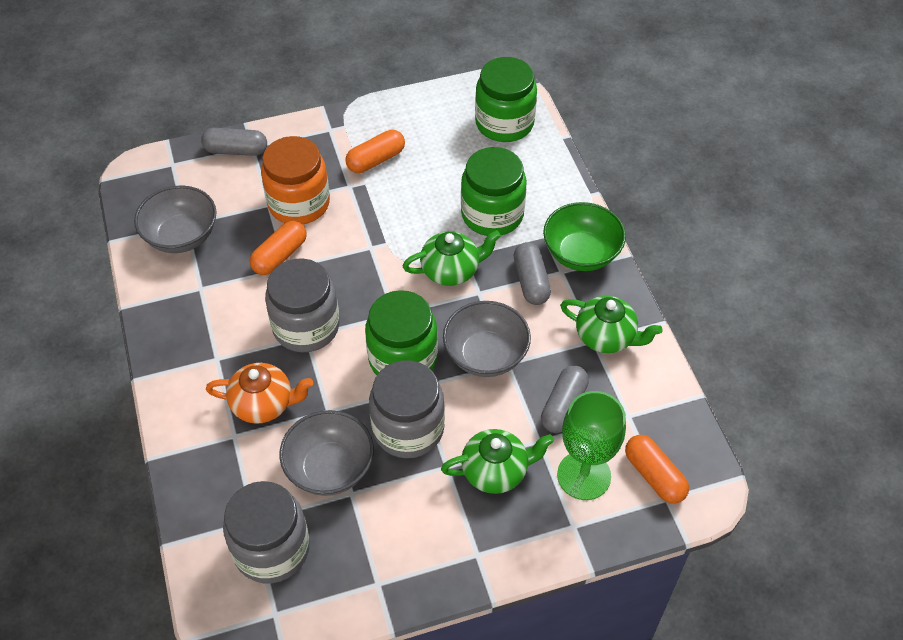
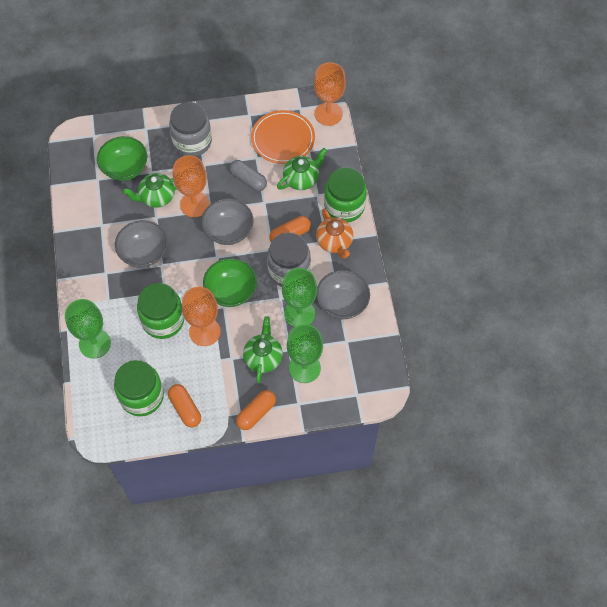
green bowl: [543,202,626,271] = 1 -> [97,136,147,181] [203,258,257,307] = 2
green goblet: [557,391,626,500] = 1 -> [65,299,111,358] [282,268,317,327] [287,324,323,383] = 3
grey capsule: [201,128,267,156] [514,242,551,305] [541,365,589,433] = 3 -> [229,160,267,191] = 1
grey jar: [223,481,310,583] [265,259,340,352] [369,360,445,458] = 3 -> [169,102,212,157] [267,232,311,287] = 2
orange goblet: none = 0 -> [173,155,210,217] [182,287,220,346] [314,62,346,126] = 3
orange jar: [261,136,330,224] = 1 -> none = 0
orange plate: none = 0 -> [251,110,315,164] = 1

